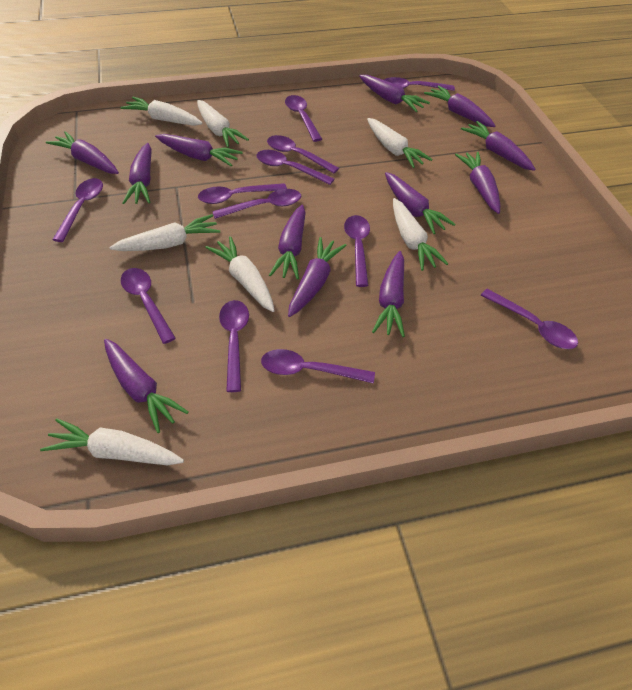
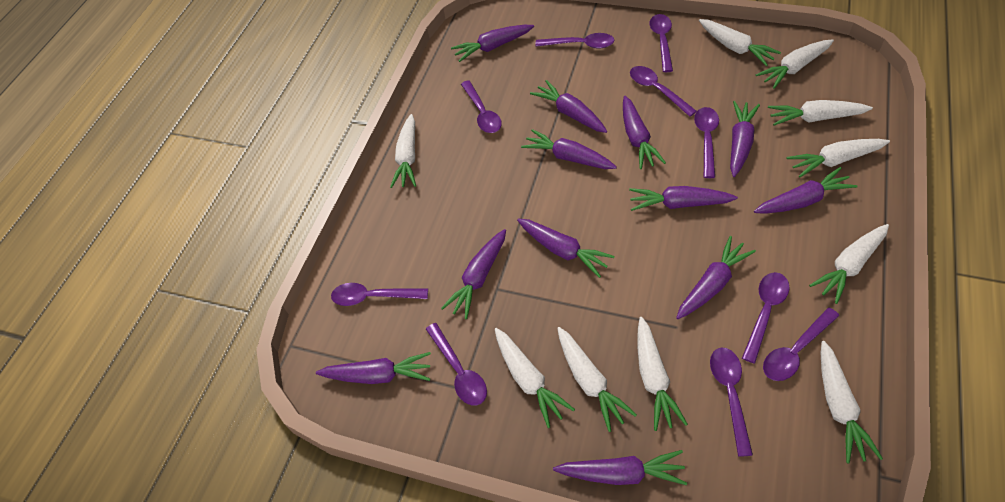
purple spoon: [52,178,103,242] [121,268,176,344] [198,183,287,204] [212,189,301,219] [219,300,249,392] [257,150,334,185] [261,349,375,384] [267,135,339,173] [285,95,322,142] [344,215,370,287] [384,77,455,91] [481,289,578,349] = 12 -> [331,283,428,306] [426,323,487,406] [461,80,502,133] [535,33,615,49] [630,66,697,117] [650,14,673,72] [694,107,719,178] [710,348,753,457] [742,272,790,363] [763,307,839,381] = 10
white carrot: [40,418,184,466] [109,214,220,251] [120,97,203,126] [197,100,249,148] [205,236,275,312] [367,118,432,168] [393,198,448,271] = 7 -> [390,114,416,188] [495,328,575,428] [557,327,637,432] [637,317,688,431] [699,19,781,66] [756,39,834,89] [768,100,873,126] [787,139,890,178] [809,224,889,304] [821,341,883,464] = 10

